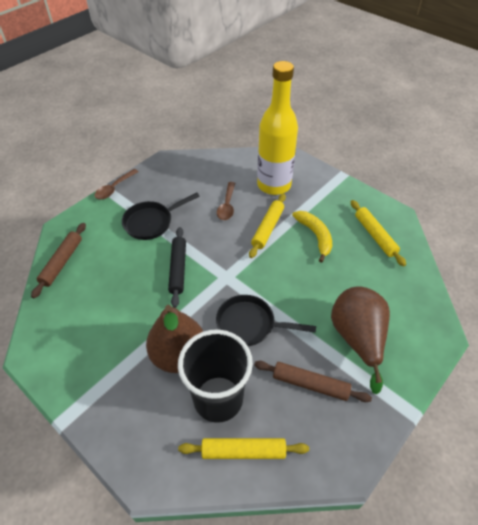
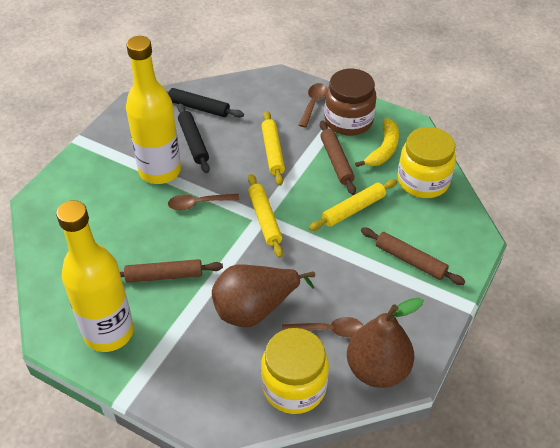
black cup: [178,329,253,423] = 1 -> none = 0
black pan: [122,193,200,240] [216,295,316,346] = 2 -> none = 0
black rolling pin: [168,227,186,308] = 1 -> [167,88,244,118] [177,104,210,173] = 2
brown jar: none = 0 -> [325,69,376,136] = 1
brown rolling pin: [31,223,86,298] [254,361,372,402] = 2 -> [120,259,223,283] [320,120,356,195] [361,228,466,285] = 3
brown spoon: [94,169,139,199] [217,182,235,220] = 2 -> [168,194,239,211] [282,317,363,337] [299,83,327,127] = 3
yellow bottle: [257,61,298,195] = 1 -> [56,200,134,352] [126,36,181,184] = 2
yellow jar: none = 0 -> [261,328,329,414] [398,127,456,198] = 2

